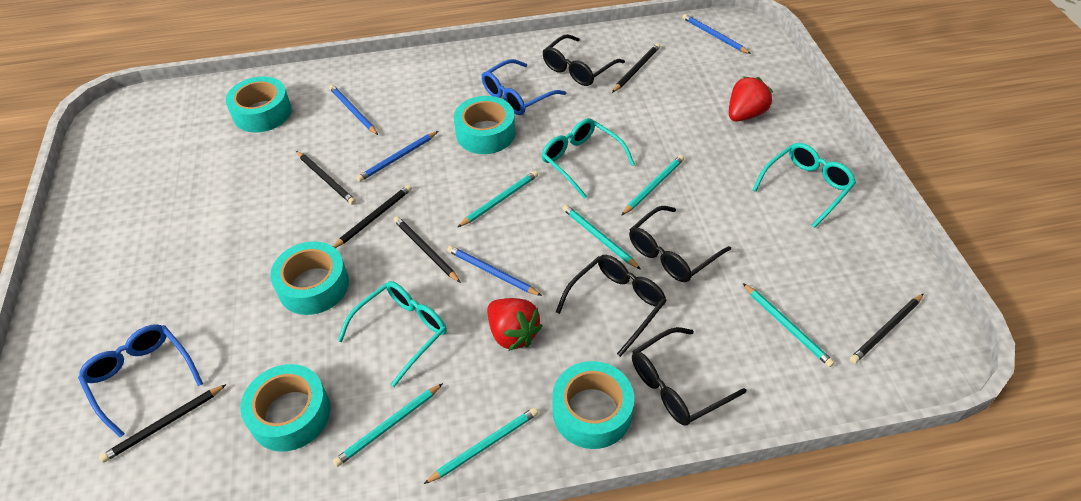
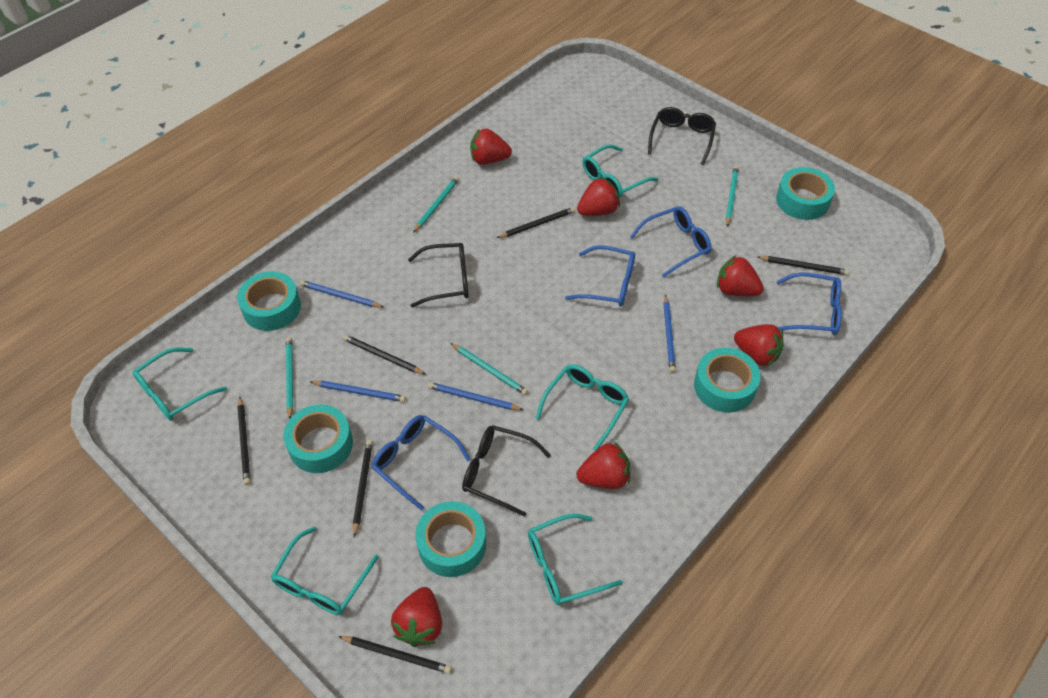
black glasses: [542,34,625,86] [556,255,667,357] [629,206,731,282] [632,327,746,426] = 4 -> [408,243,469,307] [462,425,551,517] [648,107,716,165] = 3
blue glasses: [78,324,203,438] [482,59,566,115] = 2 -> [372,415,471,510] [565,245,635,307] [630,206,712,278] [776,272,842,335] = 4
red strawberry: [487,298,542,351] [729,76,773,121] = 2 -> [391,587,442,647] [470,128,512,165] [576,442,631,489] [577,177,620,216] [717,255,764,296] [734,324,784,367] = 6
turquoise glasses: [337,281,447,387] [542,118,635,199] [753,143,856,228] = 3 -> [132,347,227,421] [270,526,379,615] [528,514,622,605] [535,364,629,451] [583,144,658,198] = 5
turquoise pencil: [333,383,443,467] [424,407,538,484] [458,171,538,227] [562,205,641,270] [621,155,684,216] [743,283,835,367] = 6 -> [286,337,293,419] [413,176,459,233] [450,343,528,395] [726,166,739,227] = 4

